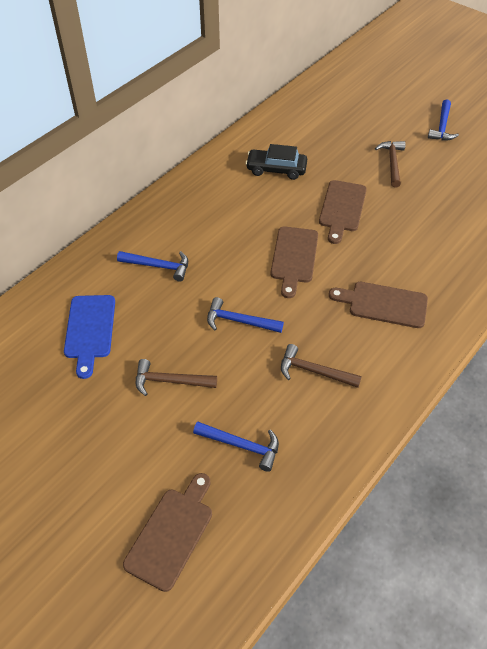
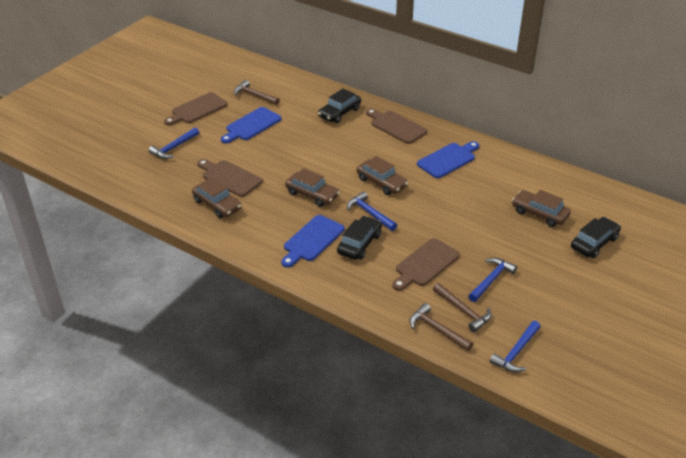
black car: [246,144,307,180] = 1 -> [318,88,361,123] [337,216,382,260] [571,217,621,258] = 3
blue cutting board: [64,295,115,379] = 1 -> [221,107,281,143] [281,215,345,268] [417,141,479,178] = 3
brown car: none = 0 -> [192,177,242,218] [285,168,340,207] [357,156,408,195] [512,190,571,227] = 4

